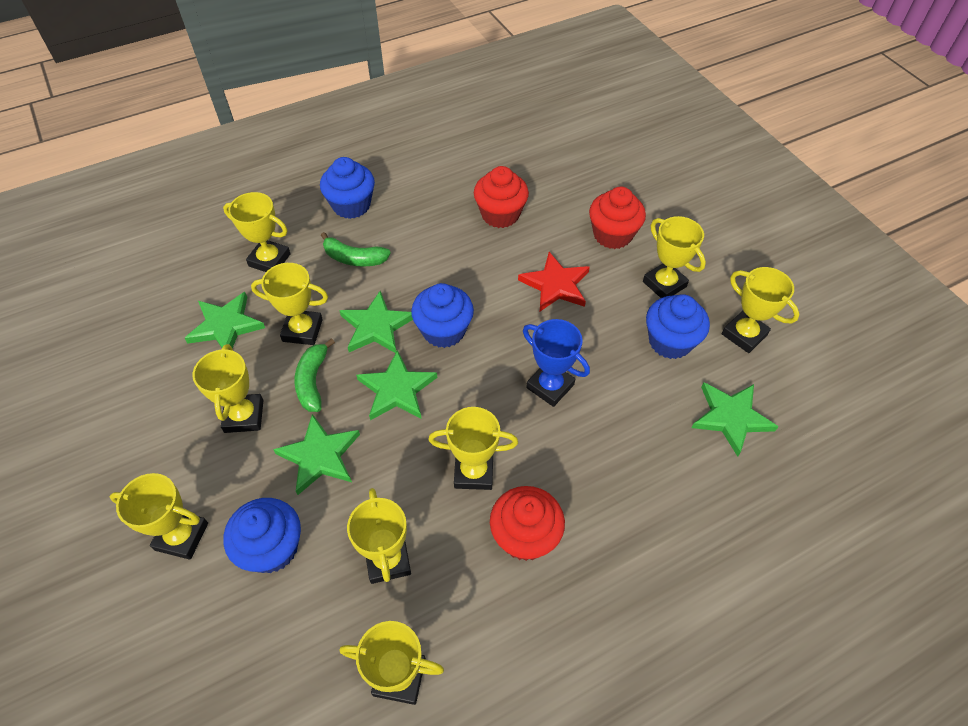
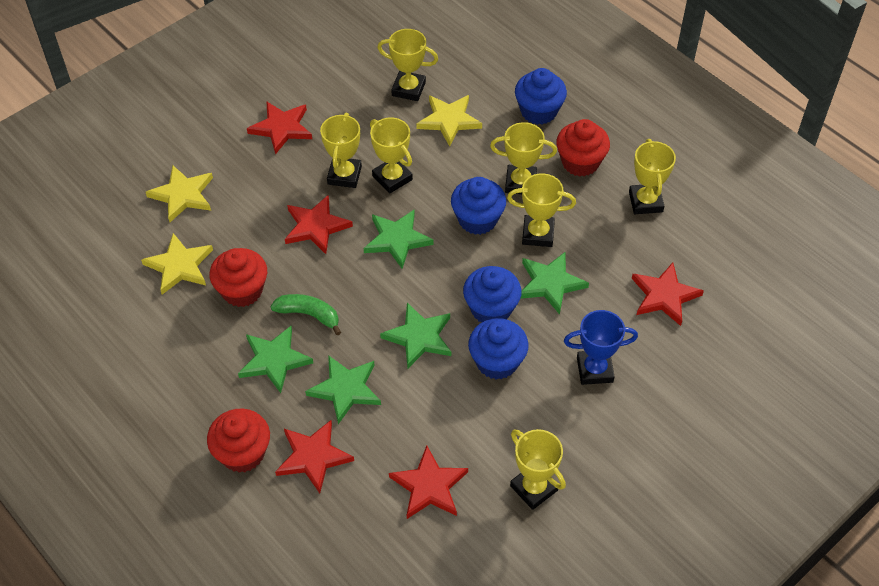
green banana: [294,338,335,412] [321,232,391,266] = 2 -> [270,294,341,335] = 1
red star: [518,252,590,311] = 1 -> [247,101,312,154] [275,420,354,493] [285,195,353,254] [389,445,468,519] [632,263,704,326] = 5
yellow star: none = 0 -> [141,233,213,294] [146,165,213,222] [416,95,482,146] = 3
yellow trophy: [110,473,208,560] [192,344,264,433] [223,192,291,272] [251,263,328,345] [340,621,444,705] [347,488,411,584] [428,407,518,490] [643,216,706,298] [722,267,800,353] = 9 -> [320,113,362,188] [370,117,413,193] [377,29,438,101] [490,122,557,194] [507,173,576,247] [510,429,566,510] [629,139,676,214] = 7

